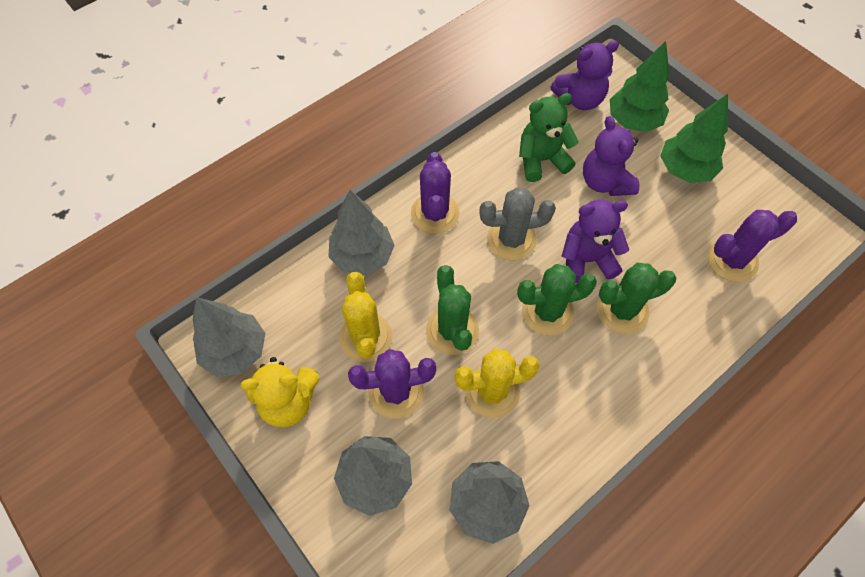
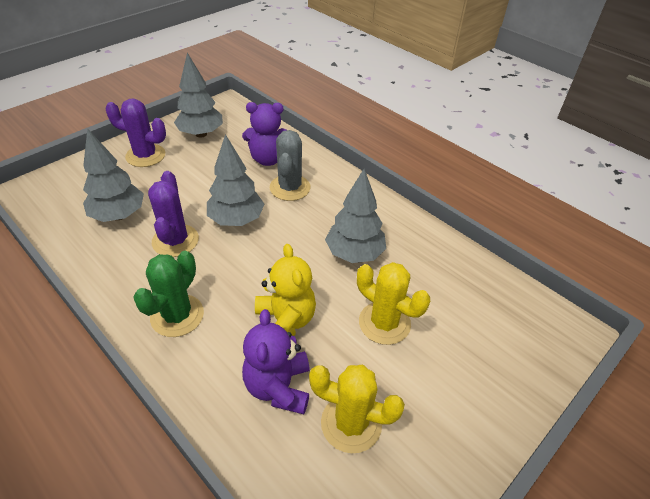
green cactus: [426,265,479,355] [517,264,597,335] [597,263,676,334] = 3 -> [133,251,204,337] = 1
green teddy bear: [519,93,579,182] = 1 -> none = 0
green tree: [610,41,669,132] [660,94,728,183] = 2 -> none = 0
purple cactus: [348,349,436,419] [411,152,459,234] [708,210,797,282] = 3 -> [105,99,166,167] [148,171,199,257] = 2
purple teddy bear: [551,40,619,110] [562,199,629,284] [583,116,639,196] = 3 -> [242,102,287,166] [242,309,310,414] = 2

